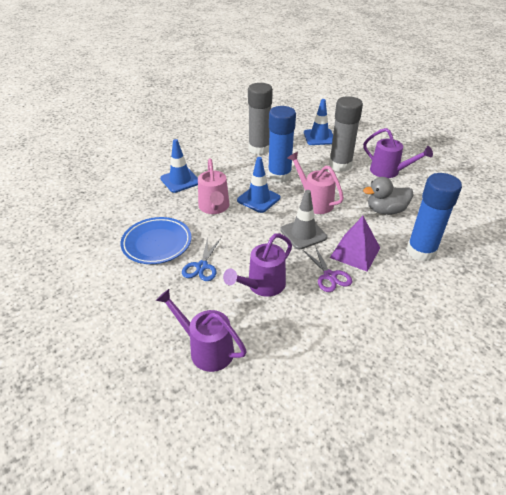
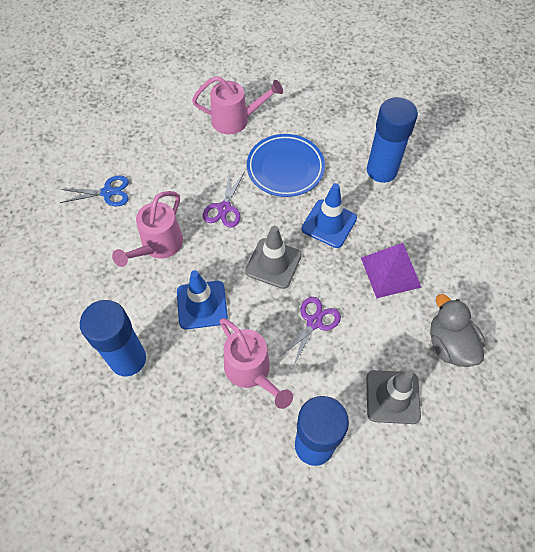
blue glue stick: [268,106,296,183] [407,173,462,261] = 2 -> [80,300,149,381] [293,396,349,469] [364,97,418,190] = 3
blue traffic cone: [160,139,198,193] [237,157,280,213] [304,99,333,145] = 3 -> [177,270,228,330] [301,183,357,248] = 2
grey glue stick: [248,83,273,155] [329,96,363,172] = 2 -> none = 0
grey traffic cone: [280,190,327,250] = 1 -> [245,226,302,289] [366,370,421,424] = 2
pink watering can: [198,158,229,214] [288,152,344,214] = 2 -> [112,191,183,267] [192,76,283,134] [220,318,293,409] = 3
purple scissors: [303,246,352,292] = 1 -> [203,171,244,228] [278,297,341,367] = 2
purple watering can: [156,289,247,372] [223,233,292,297] [363,128,433,178] = 3 -> none = 0

